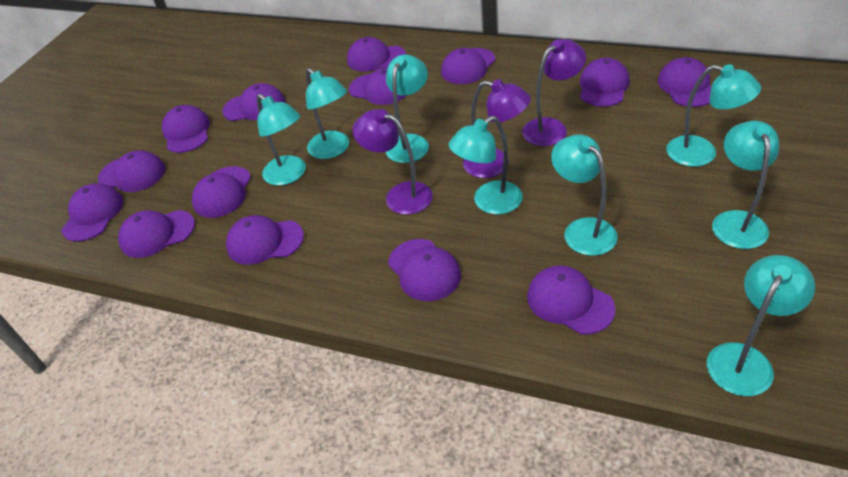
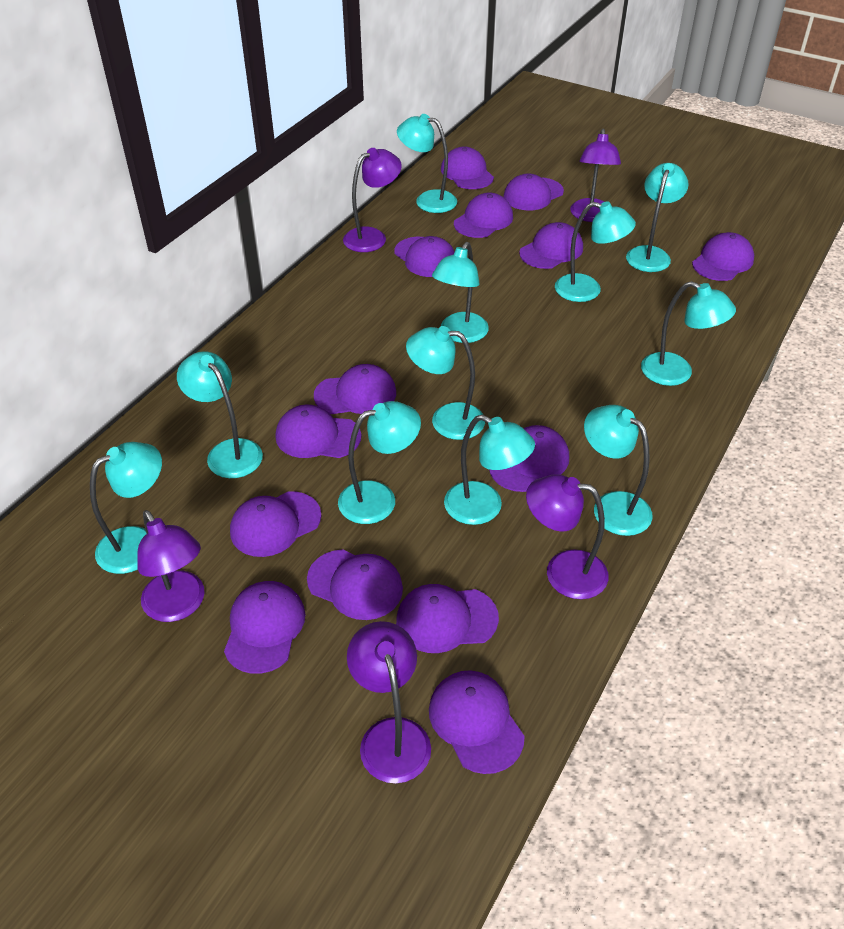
purple lamp: [353,109,433,215] [463,79,531,178] [522,39,586,146] = 3 -> [137,510,205,622] [343,148,402,252] [347,621,431,783] [526,474,609,599] [570,129,621,222] = 5
turquoise lamp: [257,93,306,186] [306,68,349,159] [386,54,429,163] [449,116,523,214] [551,134,618,256] [666,64,761,167] [707,255,815,396] [712,121,779,249] = 8 -> [90,442,162,574] [177,351,263,478] [338,401,421,524] [397,114,457,213] [406,326,485,440] [432,242,489,343] [444,415,535,525] [555,201,636,302] [584,405,653,536] [626,163,689,272] [641,281,736,386] = 11

